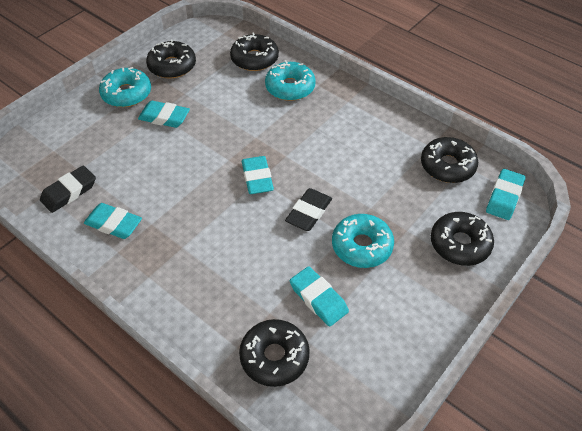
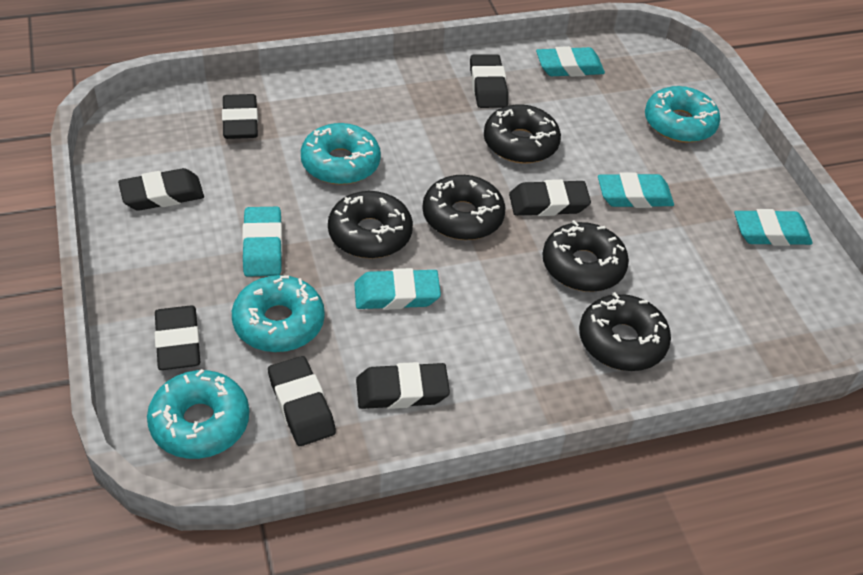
black eraser: [40,166,96,213] [285,188,332,231] = 2 -> [118,168,204,211] [154,305,200,370] [222,94,258,139] [268,356,336,446] [356,362,450,409] [470,54,508,108] [509,179,591,216] = 7
turquoise donut: [99,67,151,107] [265,60,316,101] [332,214,394,268] = 3 -> [147,369,249,459] [232,275,325,352] [301,123,381,185] [645,86,720,143] = 4

